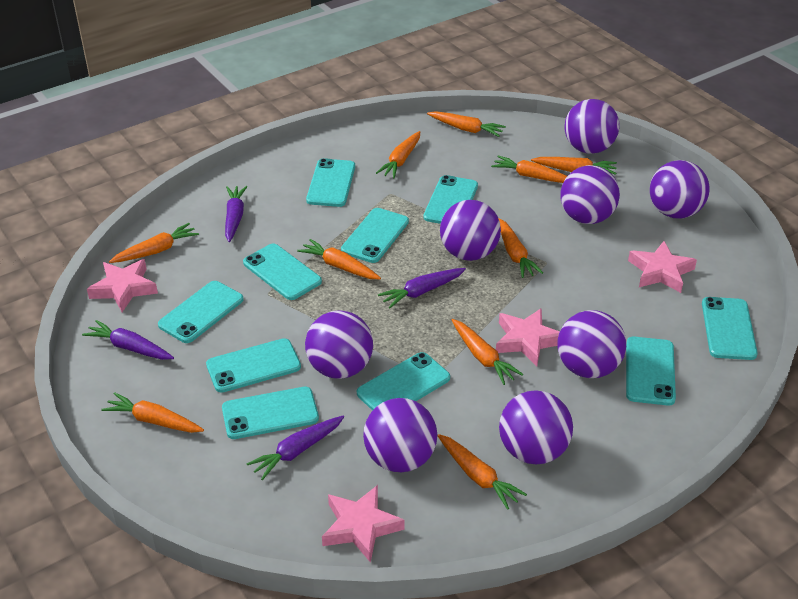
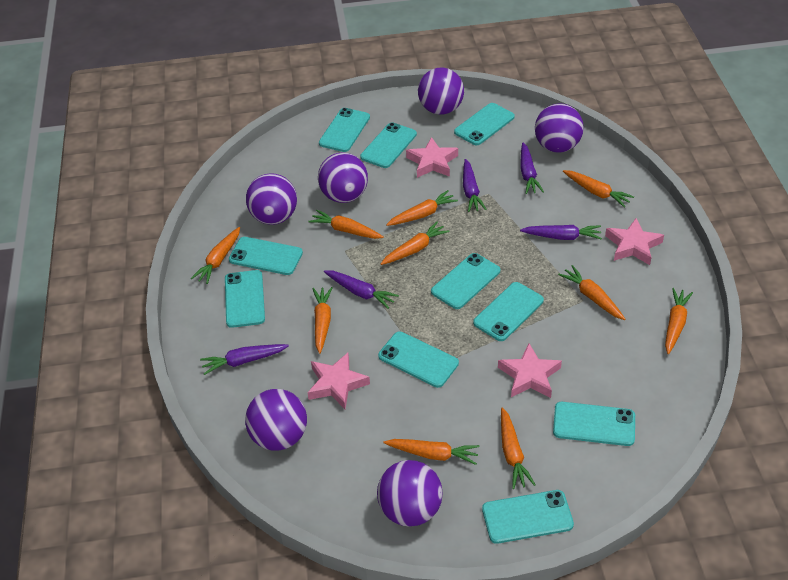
purple ball: [305,311,373,379] [363,398,437,472] [440,200,501,261] [499,390,573,464] [557,310,626,378] [560,165,620,224] [564,99,620,154] [650,160,710,218] = 8 -> [245,389,307,451] [246,173,297,225] [318,153,368,203] [377,460,442,527] [418,67,464,115] [535,104,584,152] = 6
purple carrot: [82,320,174,360] [225,186,247,242] [246,416,344,480] [378,268,466,308] = 4 -> [200,344,289,375] [324,270,399,309] [463,159,487,212] [520,143,544,194] [520,225,602,240] = 5

